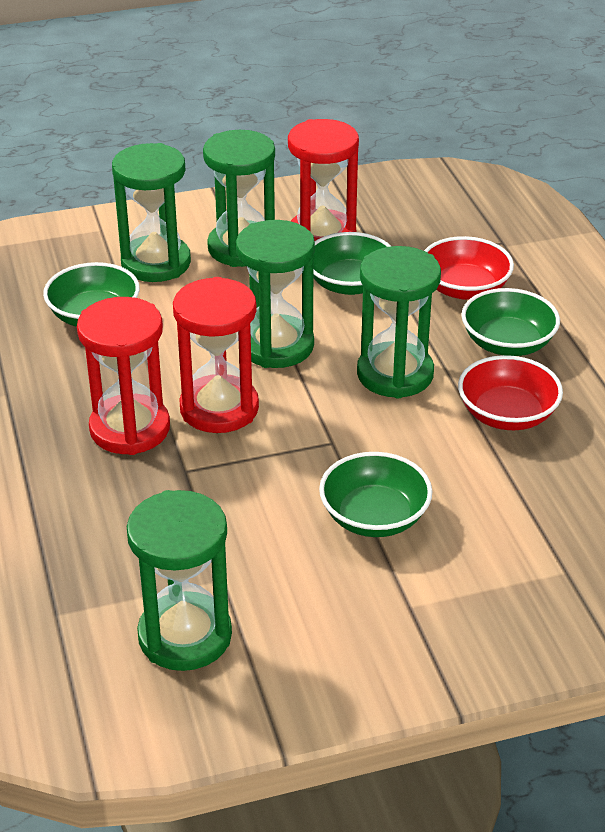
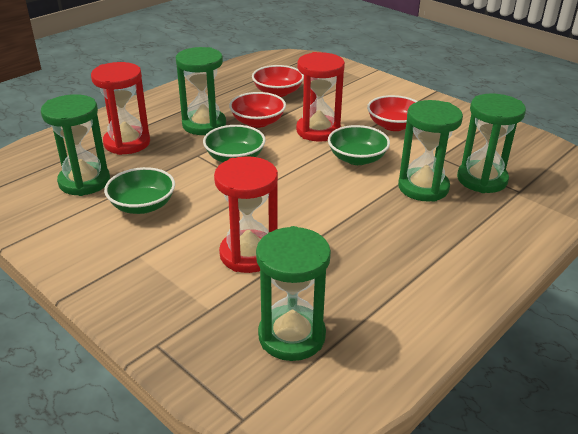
green bowl: [43,262,140,327] [313,232,391,295] [319,452,433,537] [461,288,560,356] = 4 -> [104,167,175,214] [203,125,266,162] [328,125,390,165] = 3
red bowl: [424,236,514,300] [458,355,563,430] = 2 -> [229,92,286,128] [252,65,304,97] [367,95,418,131] = 3

